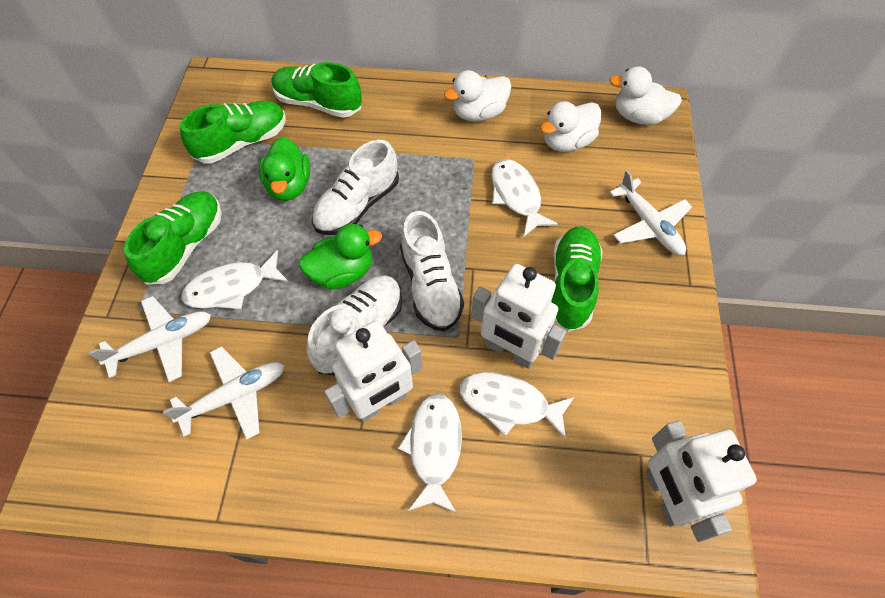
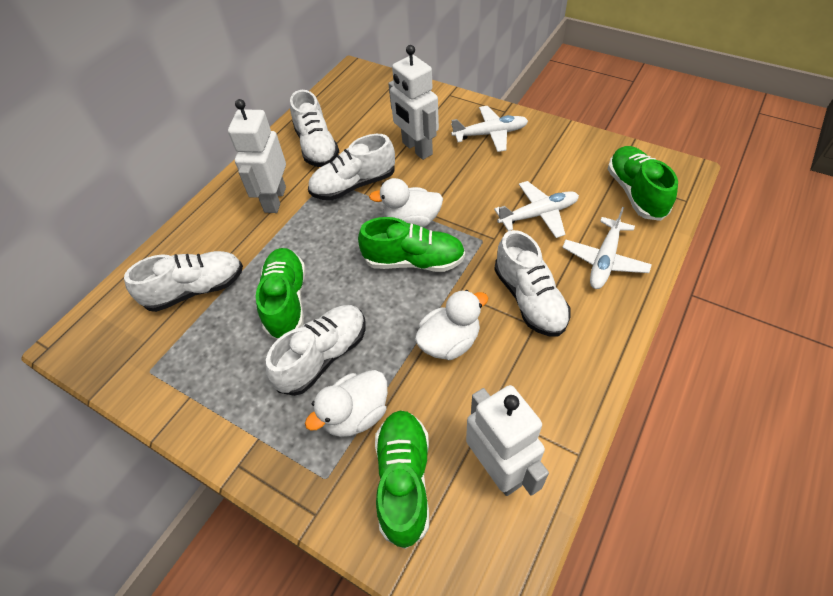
green duck: [259,137,310,201] [299,224,382,290] = 2 -> none = 0
white fish: [181,250,289,310] [398,393,462,513] [460,372,574,439] [491,159,558,236] = 4 -> none = 0
white shoe: [307,275,402,375] [312,140,399,235] [400,211,464,331] = 3 -> [124,251,243,312] [266,305,365,396] [290,90,339,167] [308,134,395,200] [494,230,571,336] = 5

